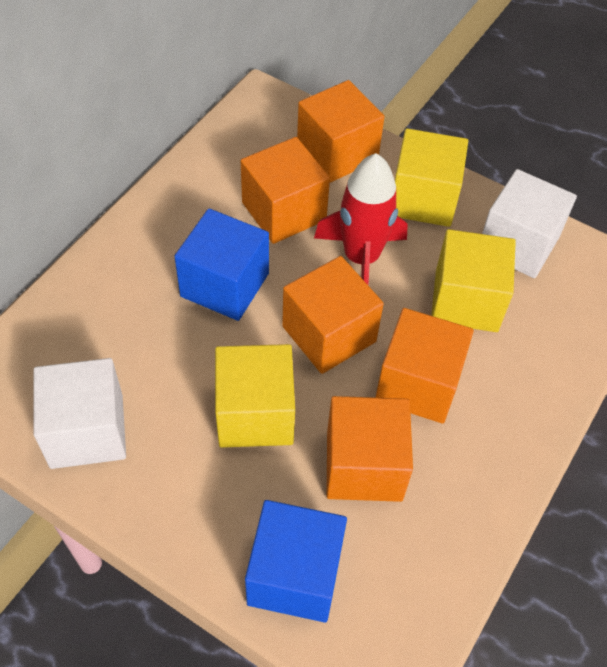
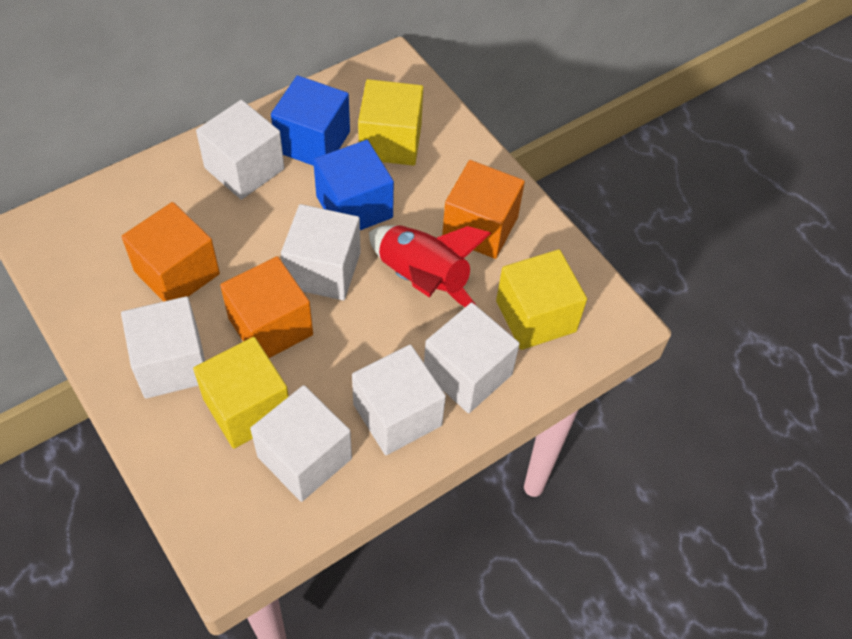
orange cube: [241,137,330,244] [282,256,384,374] [297,80,384,183] [327,396,413,502] [375,308,474,423] = 5 -> [121,202,220,301] [220,256,313,358] [442,160,525,259] = 3
white cube: [34,358,126,469] [482,169,577,278] = 2 -> [121,296,205,399] [196,100,284,200] [250,385,352,502] [281,204,361,300] [352,345,446,455] [424,302,520,413] = 6

